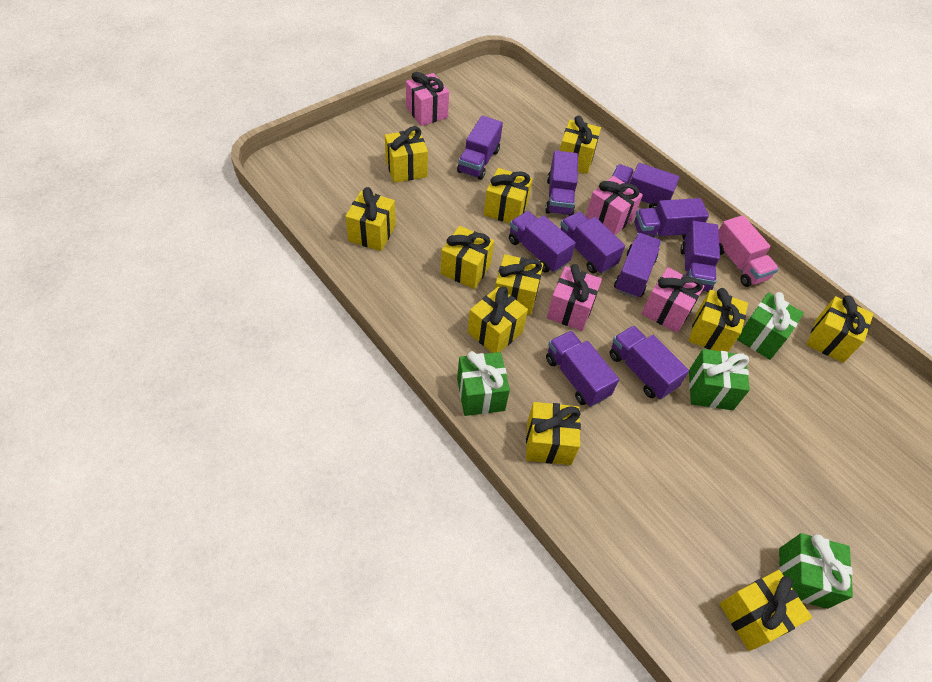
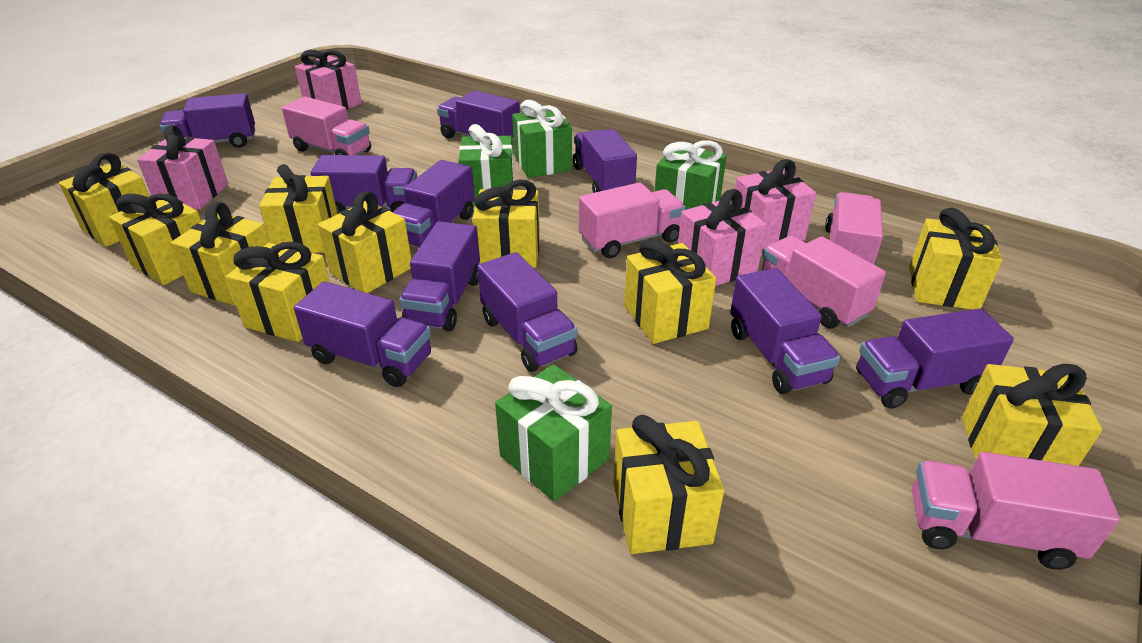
pink truck: [719,215,779,287] = 1 -> [282,96,371,155] [579,182,686,258] [762,236,886,328] [825,192,883,265] [912,452,1120,570] = 5

